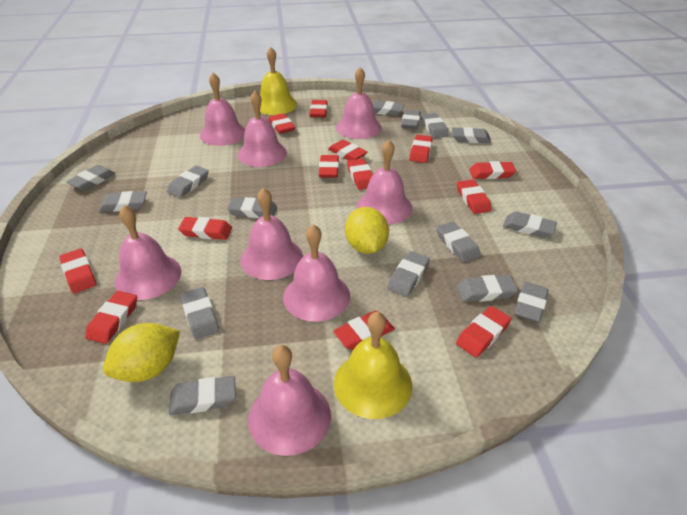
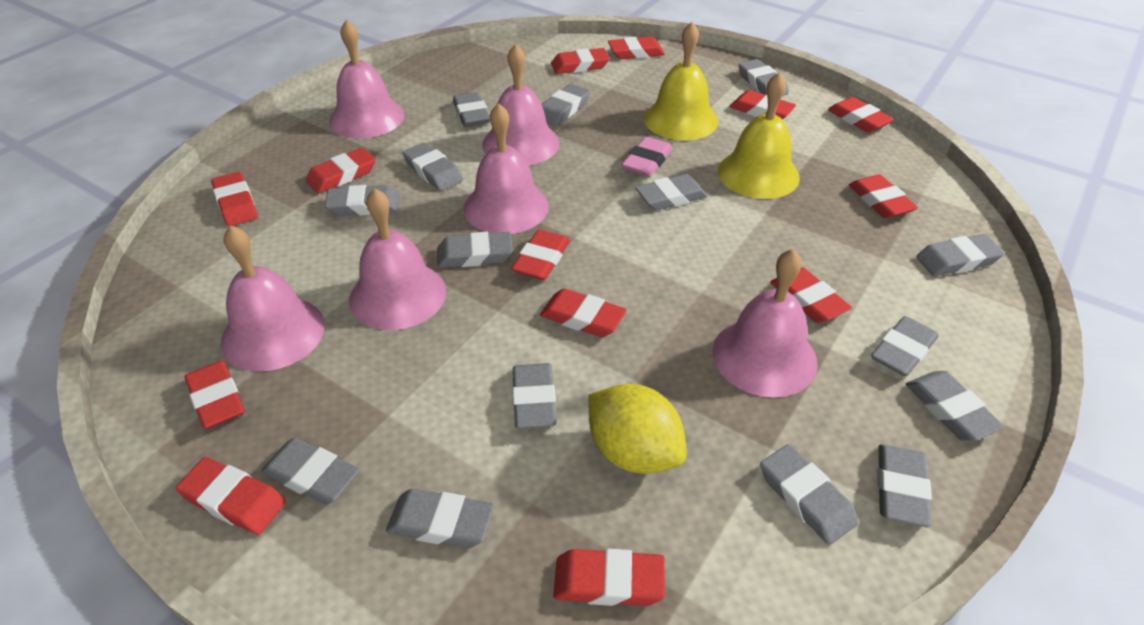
pink bell: [115,205,181,300] [200,73,245,146] [238,91,287,167] [240,188,303,280] [248,345,331,456] [283,224,350,322] [336,67,382,139] [357,140,412,224] = 8 -> [221,225,325,371] [329,20,404,138] [349,188,446,330] [464,103,549,234] [482,44,560,165] [713,249,818,398] = 6
pink eraser: none = 0 -> [622,137,673,177] = 1
yellow lemon: [103,323,180,382] [345,207,389,254] = 2 -> [588,384,687,474] = 1

